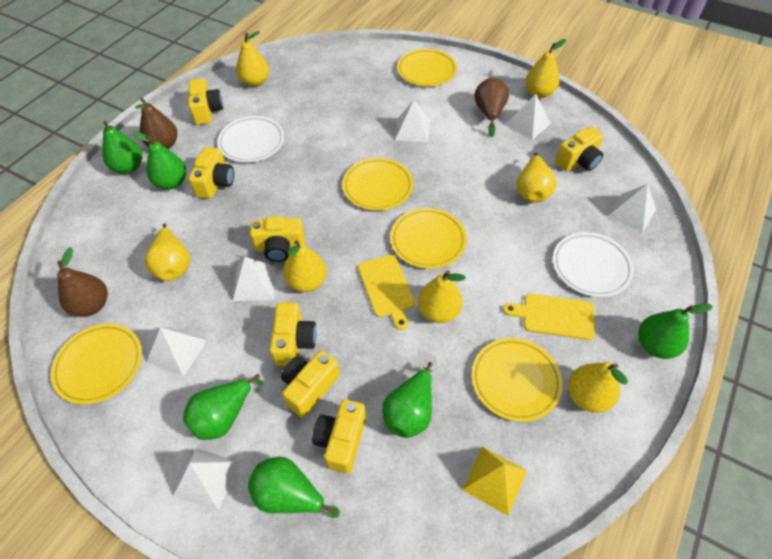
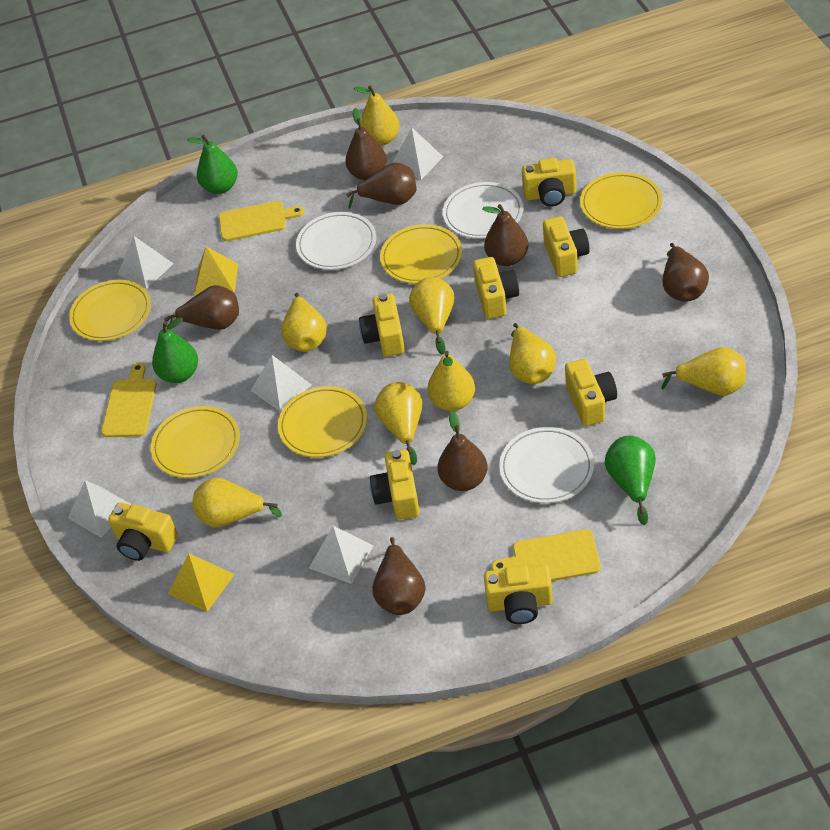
brown pear: [57,247,108,317] [135,98,177,149] [475,78,509,137] = 3 -> [164,285,239,330] [345,108,387,180] [346,162,417,209] [372,537,425,615] [438,411,488,491] [482,204,528,266] [662,243,709,302] = 7
green pear: [102,120,142,174] [132,131,186,189] [183,374,263,440] [248,457,340,518] [382,362,432,438] [638,304,713,359] = 6 -> [152,318,198,383] [187,135,238,194] [605,436,656,525] = 3
white plate: [217,116,284,163] [553,232,634,297] = 2 -> [296,212,376,270] [443,182,523,239] [499,427,594,503] = 3
white pyramid: [147,327,207,377] [173,449,239,511] [233,257,276,301] [395,100,430,142] [506,94,551,140] [607,184,656,233] = 6 -> [68,480,132,538] [118,236,174,289] [251,355,311,412] [309,526,373,584] [392,128,443,180] = 5
yellow camera: [188,79,223,125] [189,147,234,199] [250,216,305,262] [270,302,317,366] [281,350,340,417] [312,399,366,474] [555,127,603,172] = 7 -> [108,502,178,561] [359,294,405,357] [370,449,420,520] [473,257,519,319] [484,564,553,624] [522,158,576,207] [543,216,590,277] [565,359,617,426] = 8
yellow cutting board: [358,255,415,330] [503,294,595,340] = 2 -> [101,363,157,437] [219,201,304,241] [492,529,601,581] = 3
yellow pear: [145,223,190,281] [236,31,269,87] [283,240,327,292] [418,270,466,323] [516,153,557,203] [525,39,566,98] [568,362,628,413] = 7 -> [193,477,282,527] [281,293,327,352] [354,86,400,146] [375,382,422,465] [409,277,454,355] [427,351,475,411] [509,323,556,384] [661,347,746,396] = 8
yellow pyramid: [462,447,527,516] = 1 -> [168,554,235,612] [194,246,238,296] = 2

